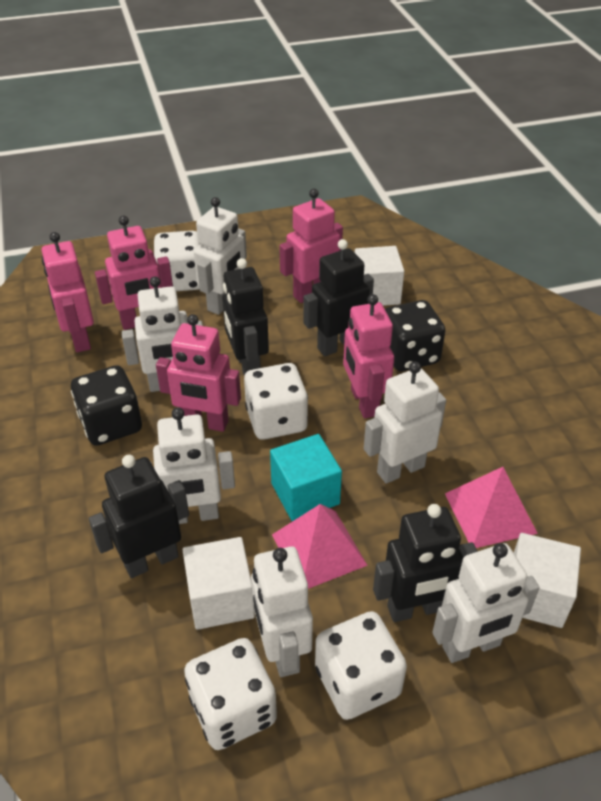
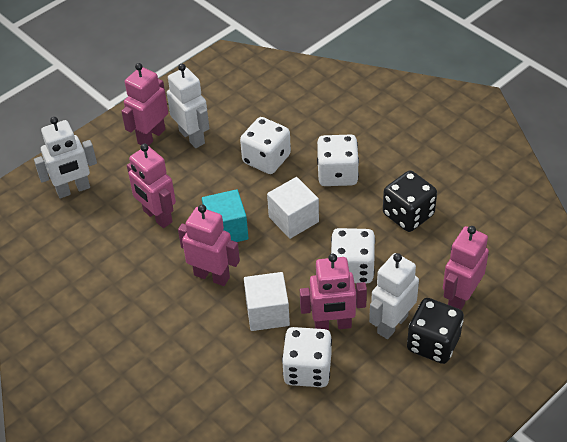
black robot: [89,455,189,578] [222,258,269,376] [303,239,374,356] [373,504,478,622] = 4 -> none = 0
pink pyramid: [272,504,368,589] [445,467,538,548] = 2 -> none = 0
white cube: [183,537,255,630] [355,246,404,306] [514,533,581,628] = 3 -> [244,272,290,331] [267,177,319,239] = 2
white robot: [122,276,203,392] [151,407,235,524] [194,197,247,315] [251,546,313,677] [364,362,446,484] [432,543,540,663] = 6 -> [34,117,97,198] [167,64,209,148] [369,253,419,339] = 3

